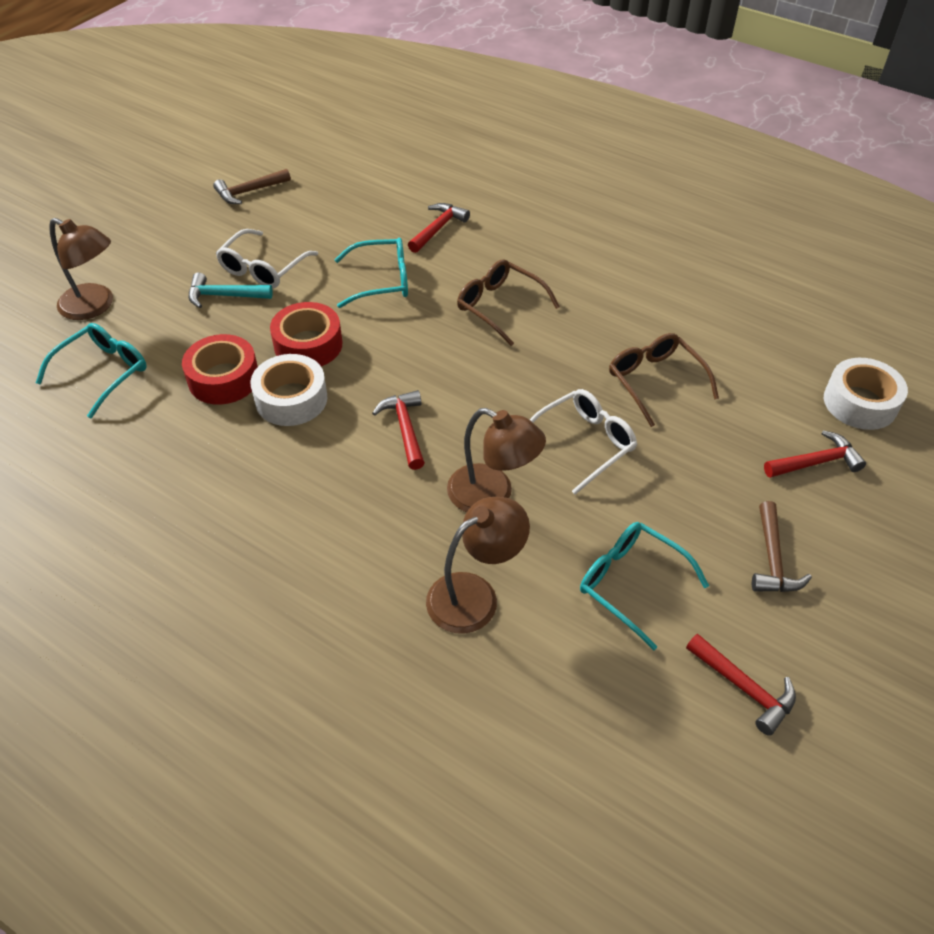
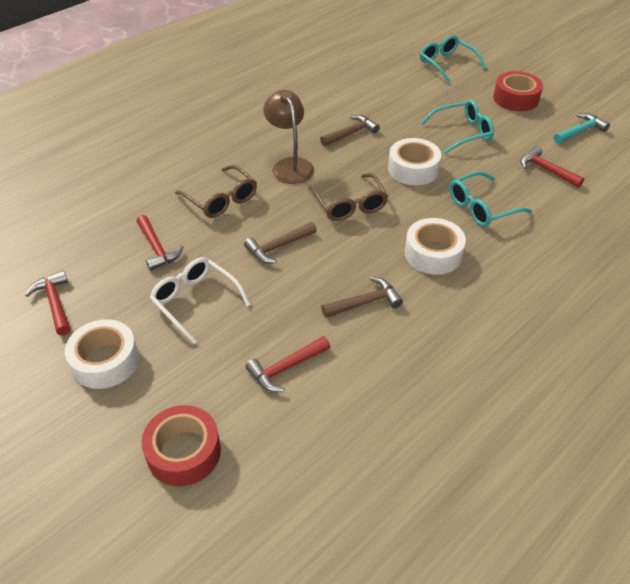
brown hammer: [213,169,291,204] [752,501,812,592] = 2 -> [244,222,317,263] [320,115,380,147] [321,277,403,318] = 3
brown lamp: [49,218,113,320] [426,497,530,634] [447,408,546,512] = 3 -> [263,90,314,184] = 1
white glasses: [216,229,318,288] [530,389,637,495] = 2 -> [150,257,250,344] = 1
white tape: [251,354,327,426] [824,358,908,430] = 2 -> [65,319,139,389] [388,138,441,185] [405,218,466,275] = 3

